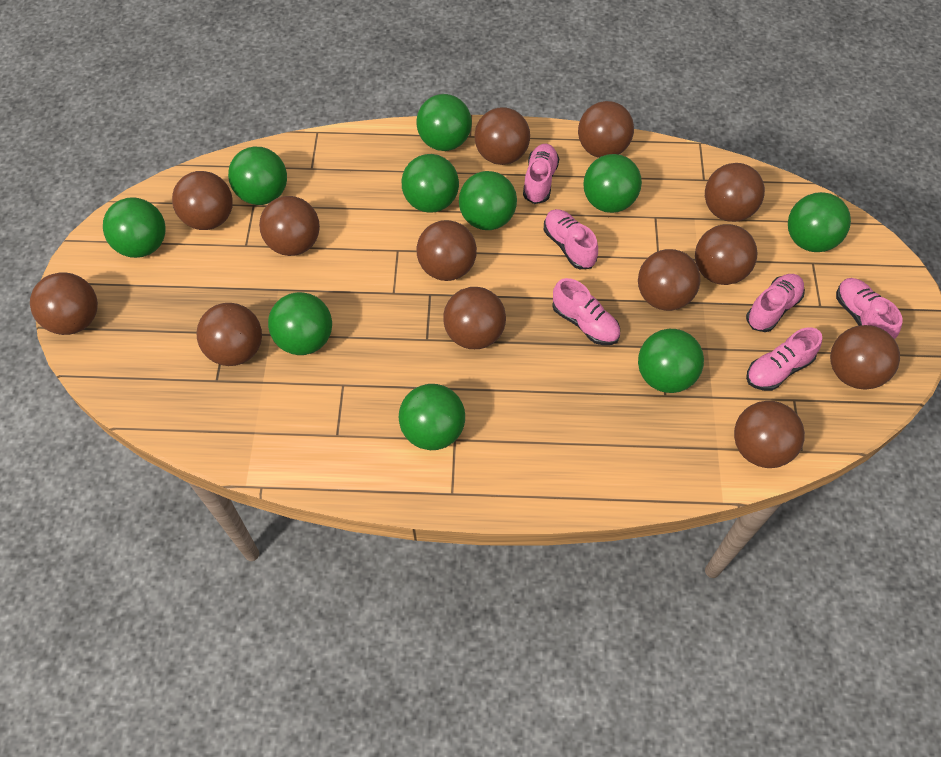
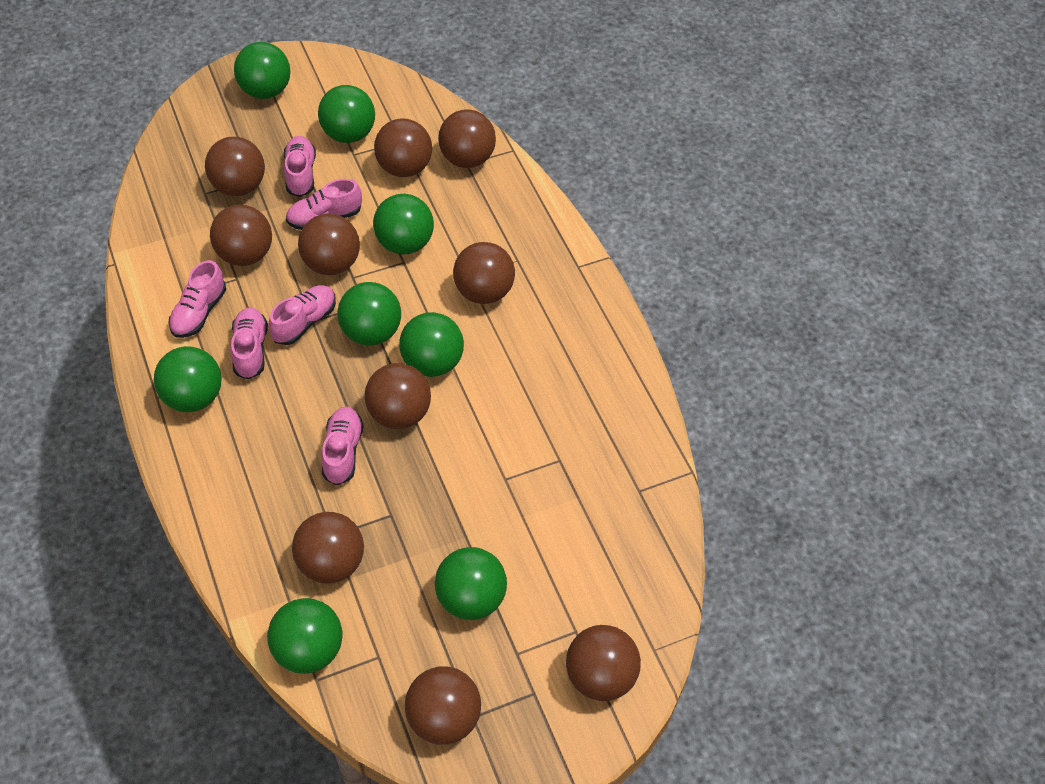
brown ball: [30,272,98,335] [172,171,233,230] [196,303,262,366] [259,196,320,256] [417,220,477,281] [443,287,506,349] [475,107,530,165] [578,101,634,158] [638,249,700,311] [695,224,757,285] [705,163,765,222] [734,401,805,468] [830,325,900,390] = 13 -> [205,137,265,196] [210,205,272,266] [292,512,364,583] [298,214,360,275] [365,363,431,429] [374,118,432,177] [405,666,481,745] [438,110,496,168] [453,242,515,304] [566,625,641,701] = 10
green ball: [103,198,166,258] [228,147,287,205] [268,292,332,355] [399,384,465,450] [402,154,459,213] [416,94,472,151] [459,171,517,230] [583,154,642,213] [638,329,704,393] [788,192,851,252] = 10 -> [154,346,222,412] [234,42,291,99] [267,598,342,674] [318,85,375,143] [338,282,401,346] [373,194,434,255] [399,312,464,377] [435,547,507,620] = 8

